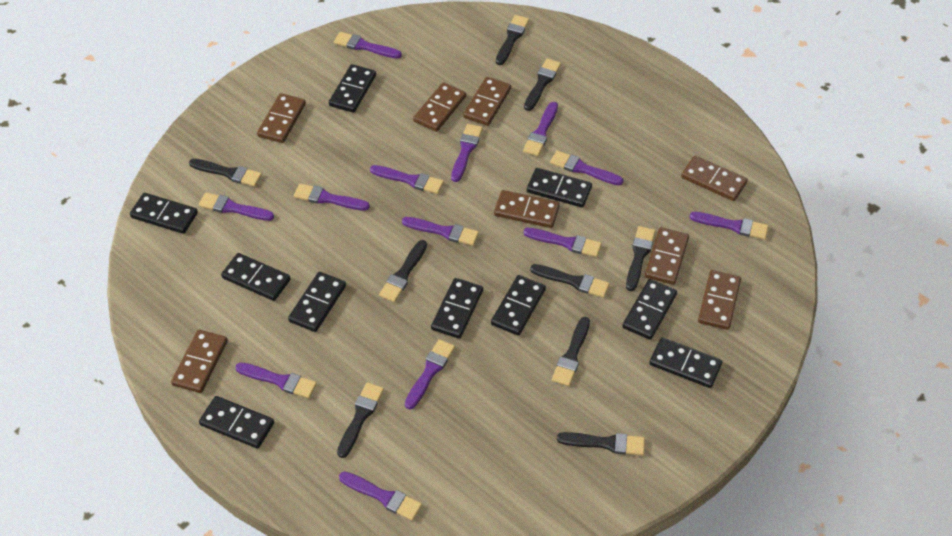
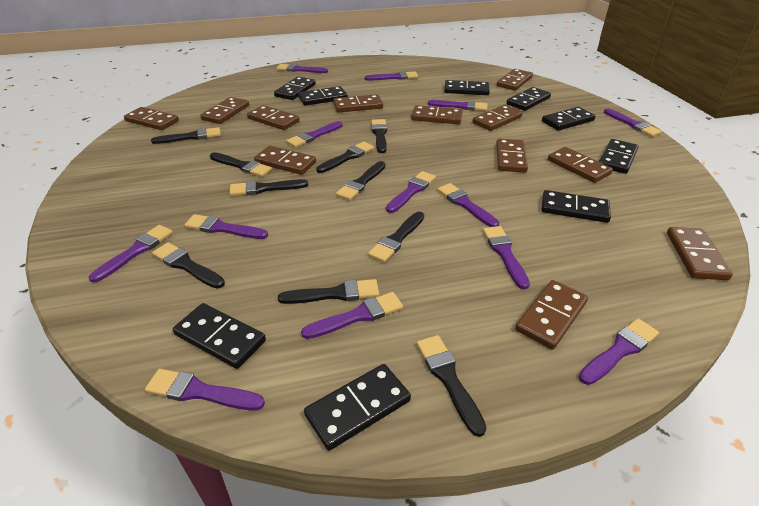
black brush: [189,159,262,187] [337,382,384,458] [379,240,427,302] [496,15,529,65] [524,59,561,111] [530,264,610,298] [552,317,590,386] [557,432,645,456] [626,226,655,291] = 9 -> [151,127,221,144] [152,242,225,288] [210,152,272,177] [229,179,308,196] [278,279,379,304] [316,142,374,173] [336,161,386,200] [368,212,424,263] [371,119,387,153] [416,335,487,437] = 10
black domino: [130,193,198,234] [199,396,274,449] [221,253,291,301] [288,272,346,332] [329,64,376,113] [431,278,483,339] [491,275,546,336] [527,168,592,208] [622,279,677,340] [649,337,722,388] = 10 -> [173,303,266,369] [274,77,316,100] [298,86,348,106] [304,364,411,451] [444,80,490,95] [507,87,551,111] [542,107,595,131] [542,190,611,223] [599,139,639,174] = 9
brown domino: [171,330,228,393] [257,93,306,143] [413,82,466,132] [463,77,511,126] [494,190,560,228] [645,227,689,285] [681,156,747,201] [698,270,741,330] = 8 -> [124,107,179,130] [200,97,249,124] [247,105,300,130] [254,146,316,175] [333,94,383,112] [411,105,462,124] [473,105,522,131] [496,139,528,173] [497,69,533,91] [515,280,588,350] [548,147,613,183] [667,227,733,280] = 12

